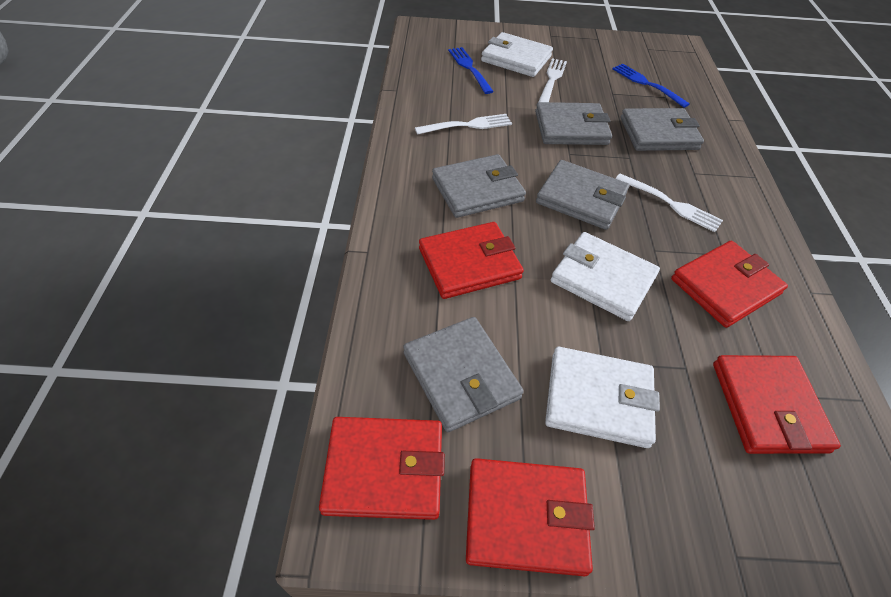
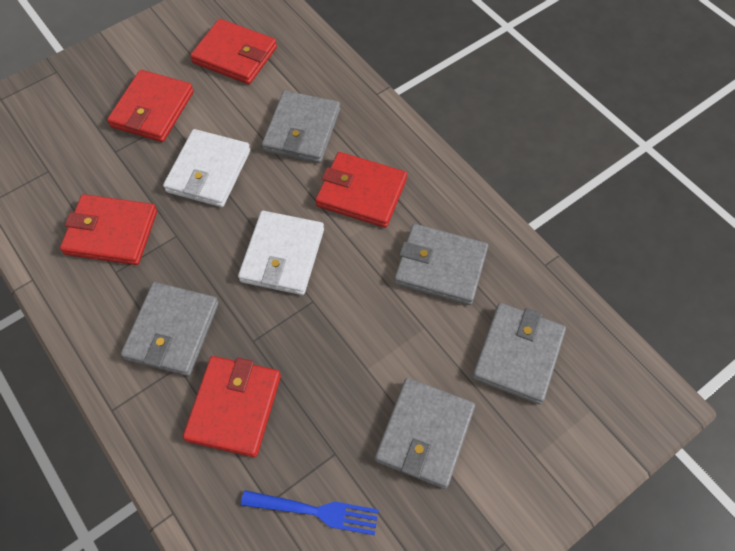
blue fork: [448,47,494,94] [612,64,690,108] = 2 -> [241,490,379,535] = 1
white fork: [415,114,512,135] [538,58,567,102] [616,174,723,232] = 3 -> none = 0
white wallet: [481,32,553,77] [545,347,660,448] [551,232,660,321] = 3 -> [163,129,250,207] [238,211,324,295] = 2

